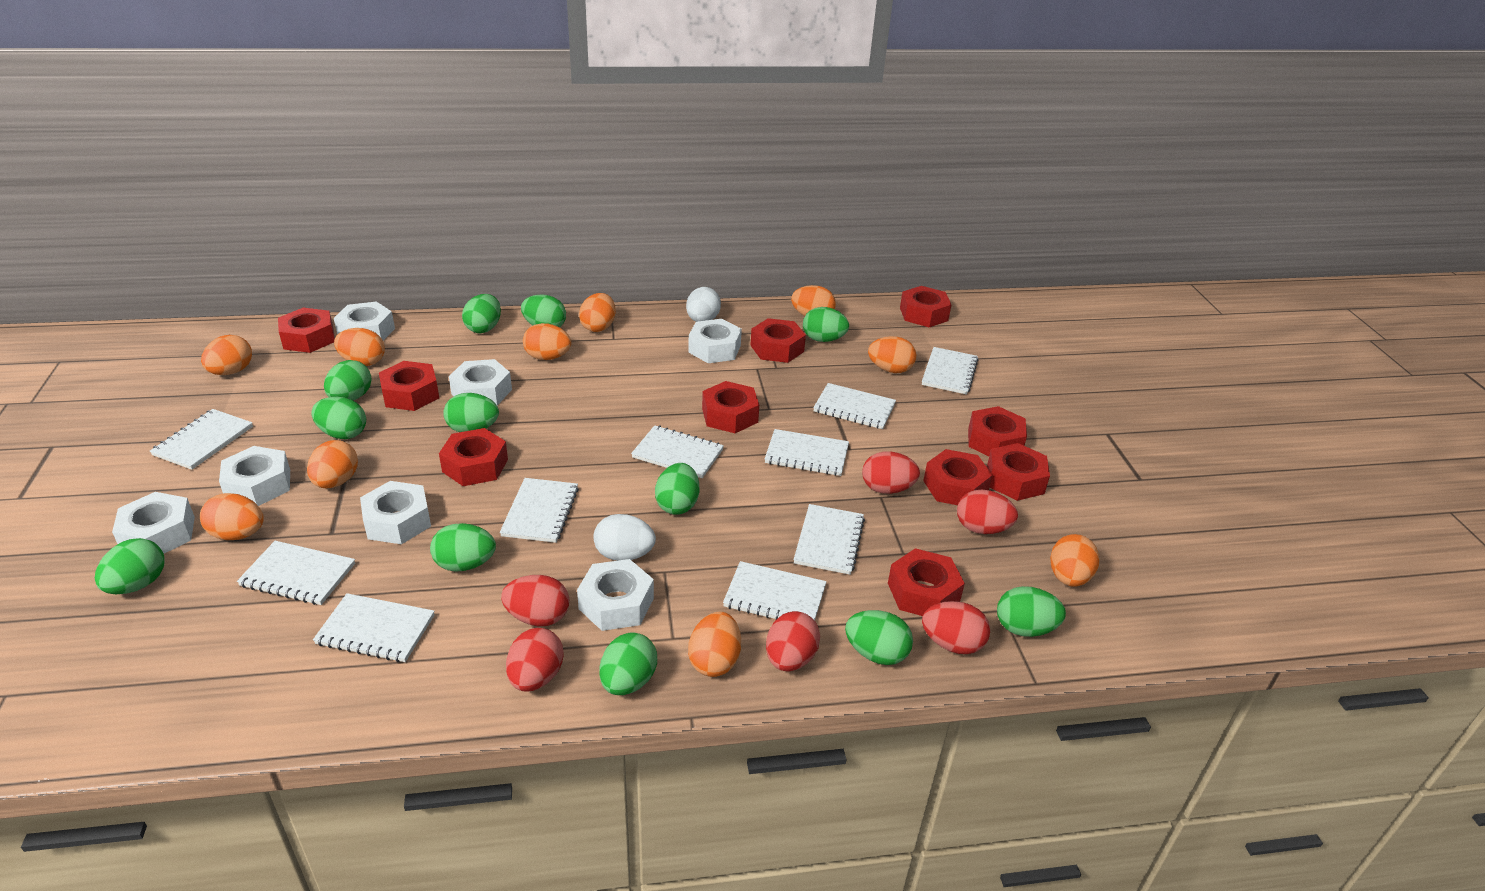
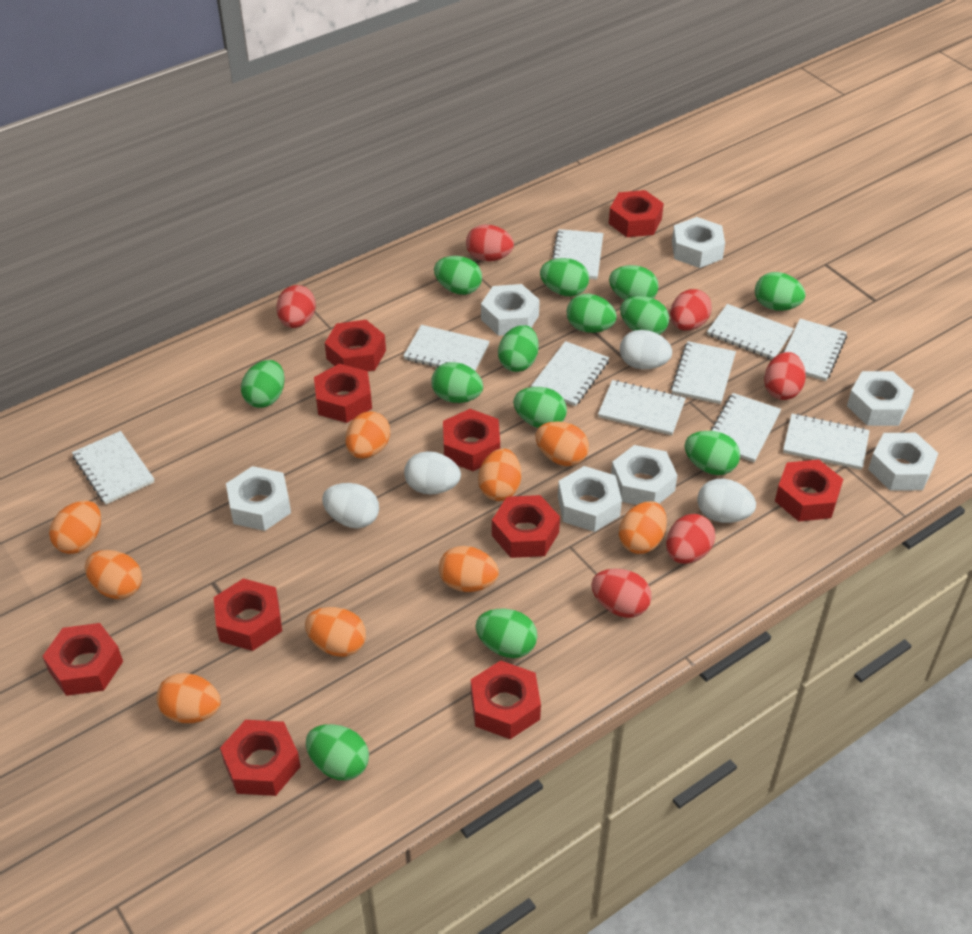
green egg: [95,538,165,594] [311,397,366,439] [324,360,372,400] [430,523,496,572] [443,393,499,432] [462,294,501,333] [521,294,566,327] [599,632,657,695] [655,463,699,515] [803,307,849,342] [845,610,913,665] [997,586,1066,637] = 12 -> [241,360,285,408] [306,724,369,780] [432,362,483,403] [434,256,482,295] [476,609,537,658] [498,325,539,372] [513,387,567,428] [540,258,589,296] [567,294,617,333] [609,265,659,300] [620,296,669,335] [685,431,740,475] [755,272,806,311] = 13
orange egg: [200,493,264,540] [201,335,252,375] [307,440,358,488] [334,328,385,366] [523,323,571,360] [579,293,616,332] [688,612,741,677] [791,285,836,316] [868,336,916,373] [1050,534,1100,587] = 10 -> [49,500,101,554] [85,550,142,599] [156,673,221,723] [305,607,366,657] [345,411,390,459] [439,546,499,592] [478,448,521,501] [535,421,589,466] [619,501,667,554] = 9
white egg: [593,514,656,561] [686,287,721,322] = 2 -> [322,483,379,528] [404,451,461,495] [620,330,672,369] [697,479,756,523] = 4

